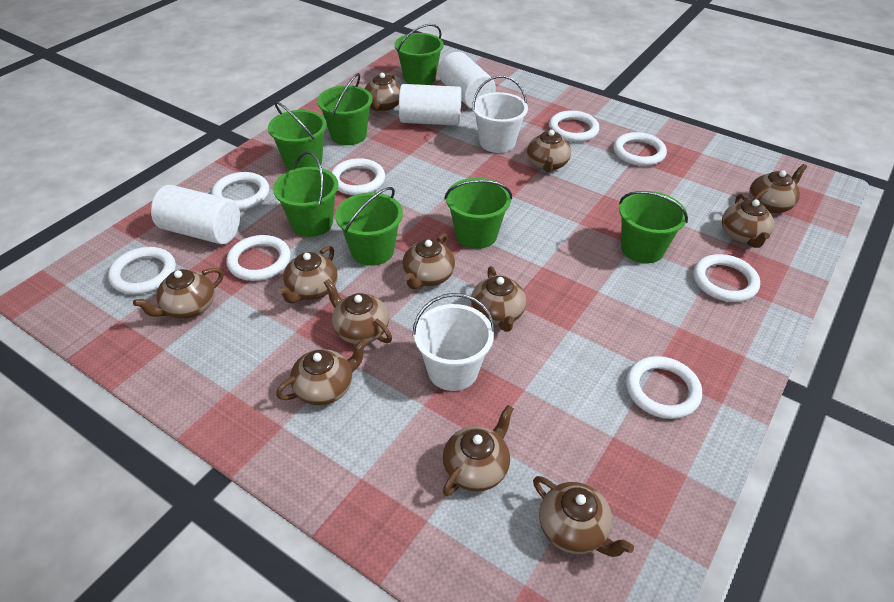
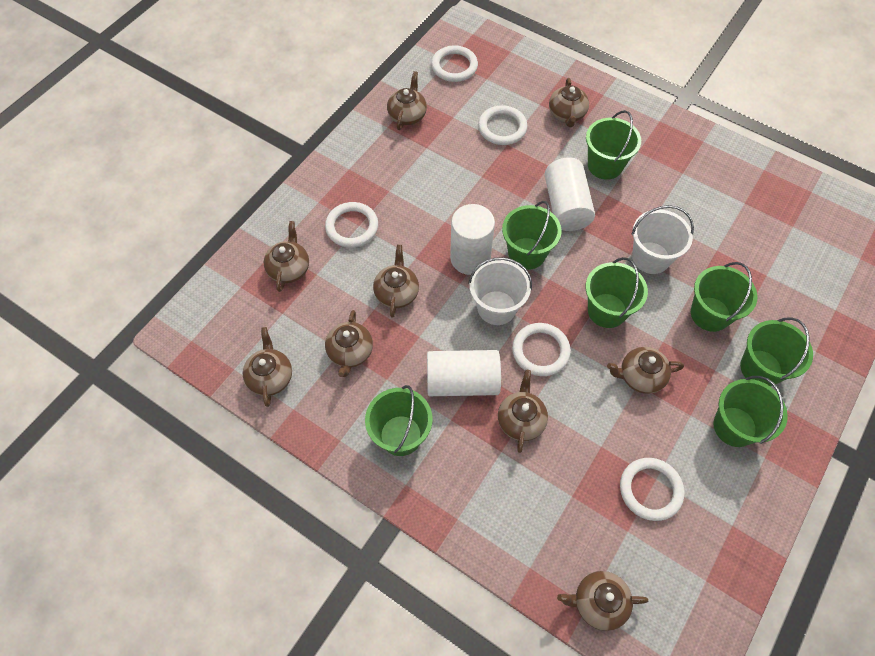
brown teapot: [133,268,223,319] [276,338,368,405] [277,246,338,303] [324,279,392,344] [365,73,401,111] [402,233,455,289] [442,405,514,496] [471,266,526,332] [527,127,571,173] [533,476,634,557] [722,193,774,248] [749,164,807,213] = 12 -> [243,327,292,407] [264,221,309,292] [325,310,373,377] [373,245,419,318] [387,71,427,130] [498,370,548,453] [549,78,589,127] [557,571,648,631] [607,347,684,394] = 9
white ring: [108,247,176,294] [211,172,269,210] [226,235,291,281] [331,158,385,195] [549,110,599,142] [613,132,667,166] [626,356,702,419] [693,254,760,302] = 8 -> [325,202,378,248] [431,45,478,82] [478,105,527,145] [512,323,571,376] [620,458,684,521] = 5

